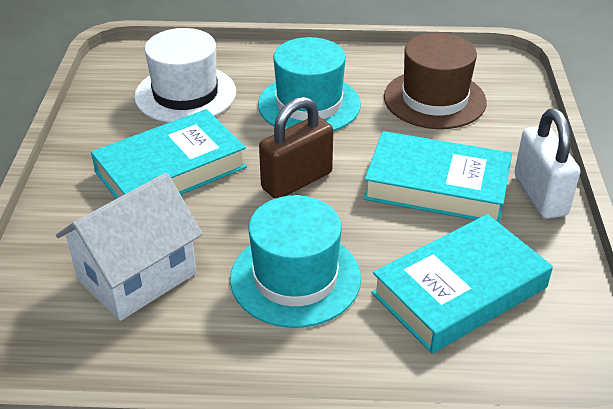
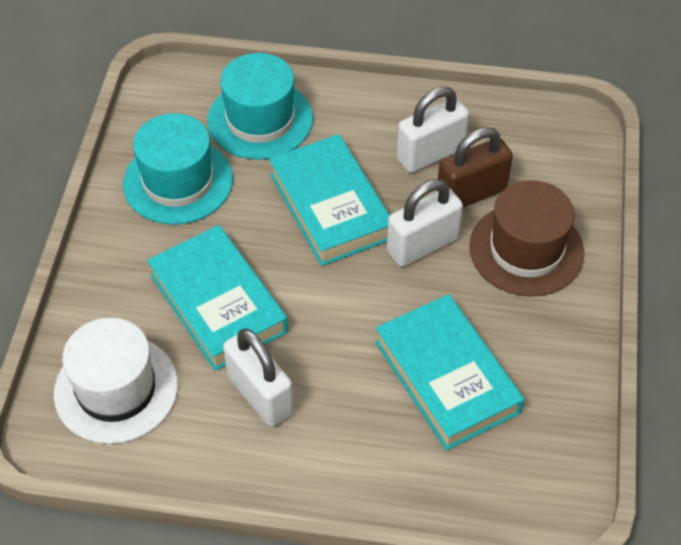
white house: [56,173,203,321] = 1 -> none = 0
white padlock: [514,109,580,219] = 1 -> [223,328,294,427] [387,179,463,267] [397,86,469,173] = 3

